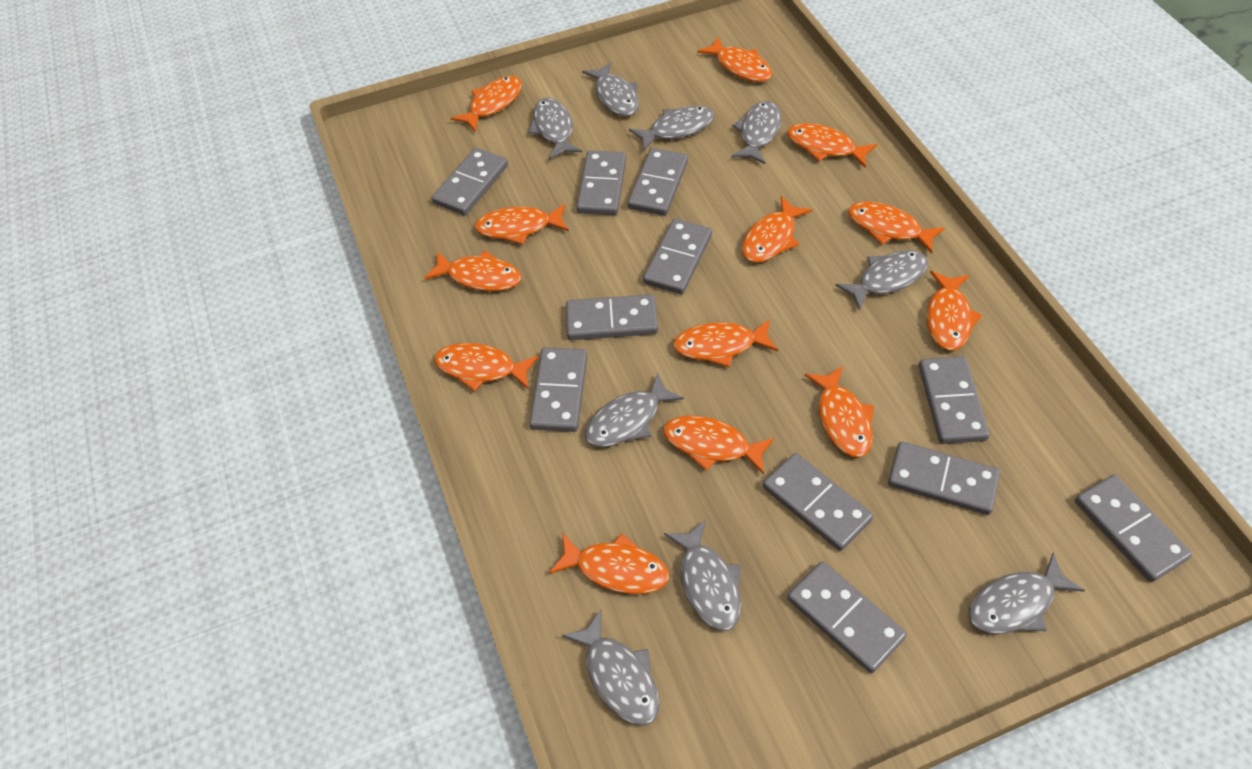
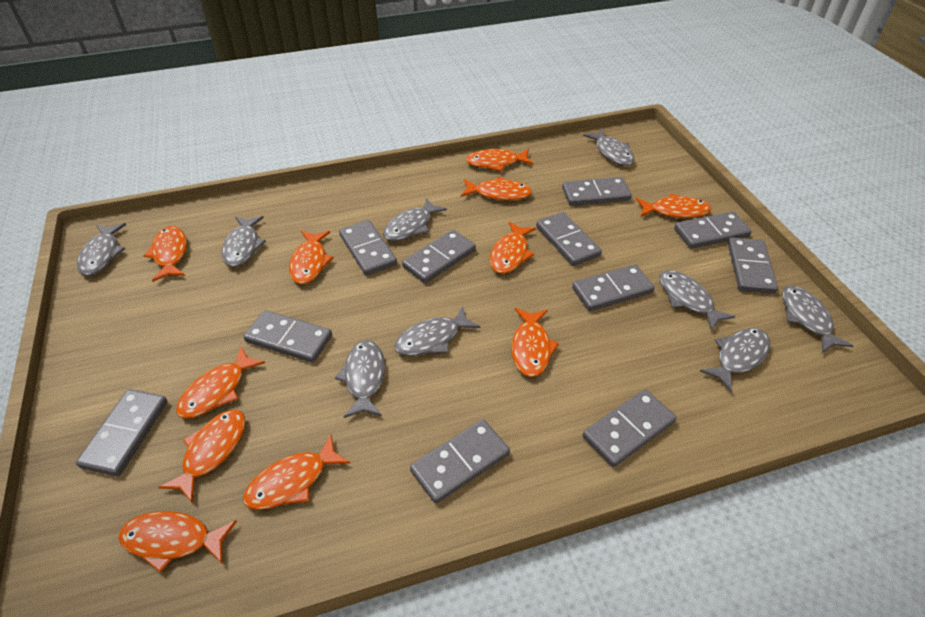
orange fish: [424,250,521,291] [434,343,538,391] [451,76,522,132] [474,204,569,245] [549,533,669,594] [663,415,774,475] [673,319,778,367] [697,37,772,82] [742,196,812,263] [787,123,877,168] [804,366,874,457] [848,201,945,254] [927,271,982,351] = 13 -> [118,511,237,573] [144,226,187,282] [158,410,246,503] [176,346,265,419] [243,435,350,510] [289,231,334,284] [461,177,532,200] [466,149,534,172] [490,221,536,274] [511,308,559,377] [636,193,711,218] = 11

